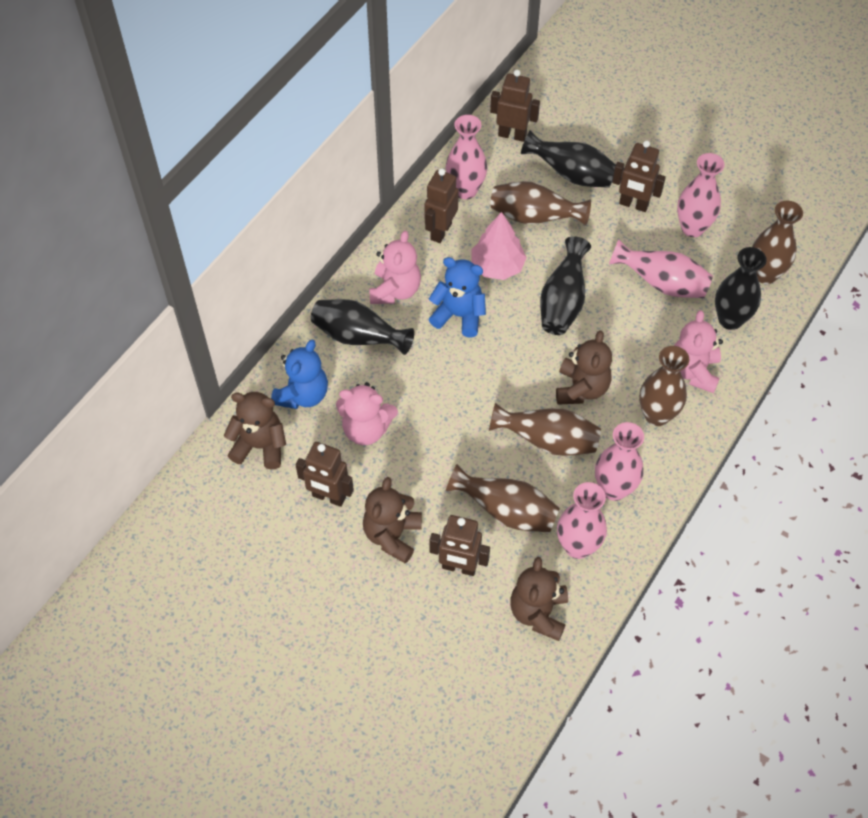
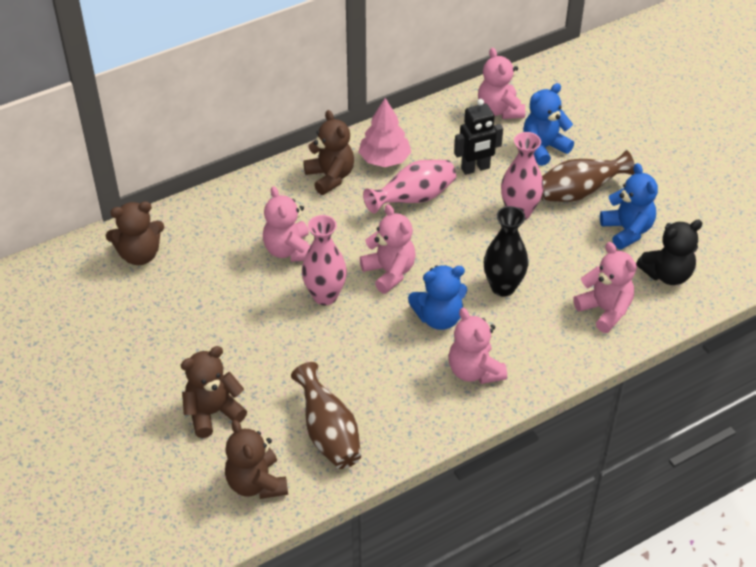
black robot: none = 0 -> [454,99,503,175] = 1
black teddy bear: none = 0 -> [636,220,702,285] = 1
black vase: [311,299,414,355] [521,130,616,188] [540,236,591,335] [715,247,767,330] = 4 -> [484,206,528,297] = 1
blue teddy bear: [271,340,328,409] [429,257,486,338] = 2 -> [408,265,467,330] [523,83,574,166] [600,163,658,250] = 3
brown robot: [296,442,354,507] [424,168,459,243] [430,515,490,576] [490,70,540,142] [612,140,666,212] = 5 -> none = 0
brown vase: [446,464,560,533] [489,403,601,456] [490,181,591,226] [639,346,689,426] [752,201,803,284] = 5 -> [291,362,361,469] [541,150,635,202] = 2
pink teddy bear: [336,382,398,445] [369,231,421,304] [674,310,723,393] = 3 -> [263,186,311,262] [360,204,416,294] [448,308,507,384] [478,48,525,119] [573,242,637,333] = 5
pink vase: [446,115,487,199] [557,482,607,559] [595,422,644,501] [609,239,713,298] [677,153,725,237] = 5 -> [302,215,347,305] [363,160,456,214] [501,132,544,220] = 3

